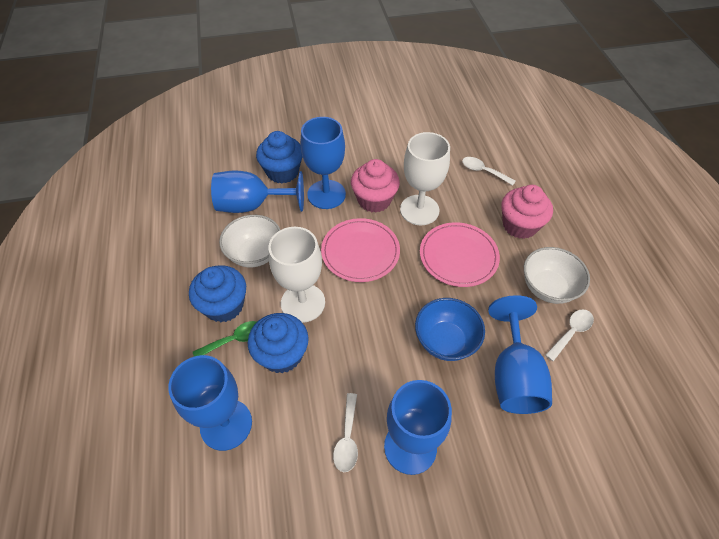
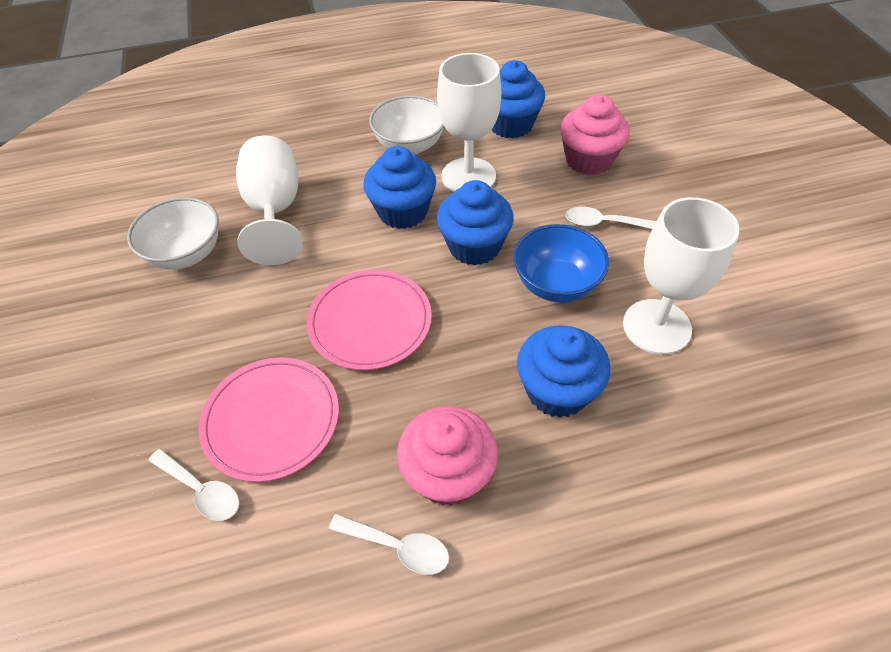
blue cupcake: [189,265,246,322] [248,313,309,373] [256,131,302,183] = 3 -> [363,146,436,229] [437,180,514,266] [492,60,545,139] [517,325,610,418] = 4
blue goblet: [168,355,252,451] [211,171,304,213] [300,117,346,209] [384,380,452,475] [488,295,552,414] = 5 -> none = 0
green spoon: [193,321,257,356] = 1 -> none = 0
white goblet: [268,227,325,323] [400,132,450,225] = 2 -> [236,135,303,265] [437,53,501,192] [623,197,739,354] = 3

